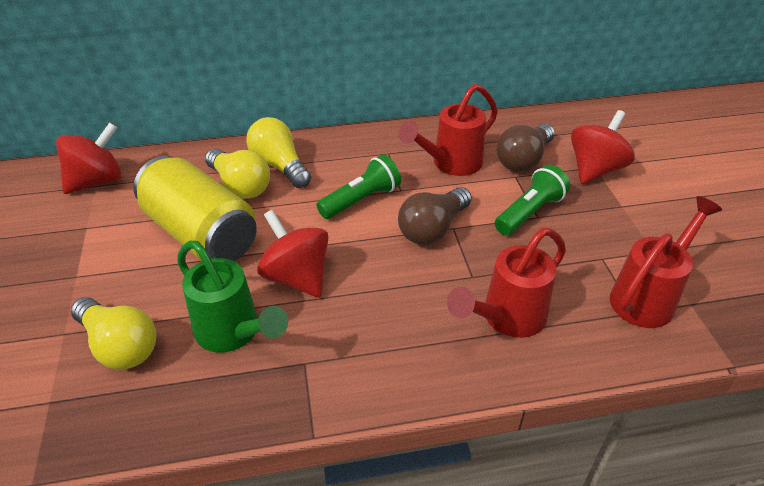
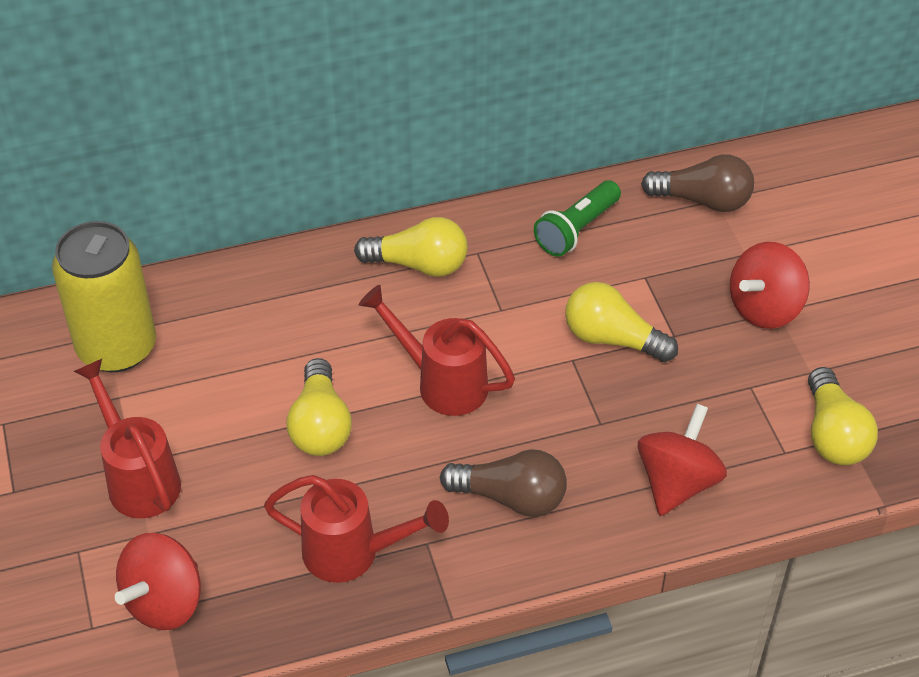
green flashlight: [316,154,401,219] [495,164,570,236] = 2 -> [534,180,621,257] = 1
green watering can: [177,241,288,353] = 1 -> none = 0
yellow light bulb: [71,297,157,370] [205,148,270,199] [246,117,311,188] = 3 -> [286,358,352,456] [354,217,468,277] [565,282,678,362] [808,367,878,465] = 4

